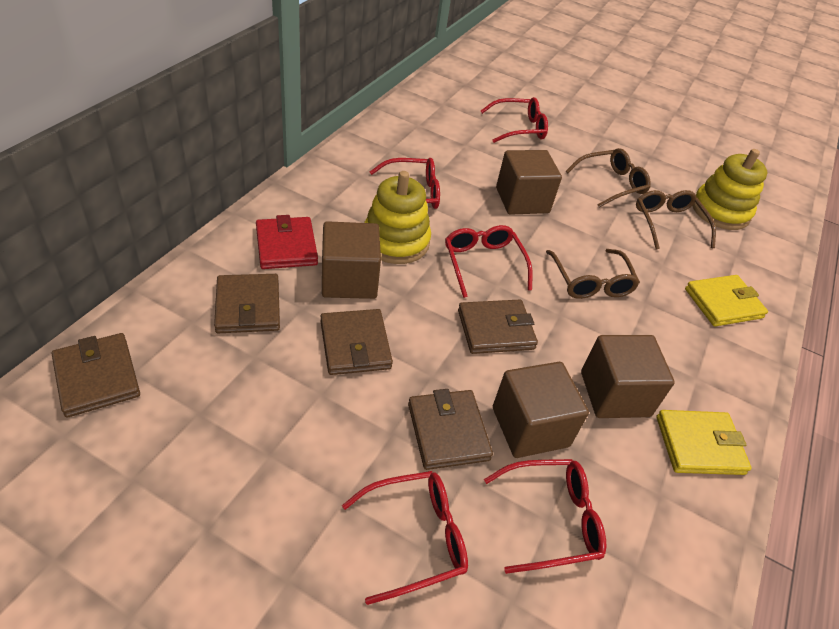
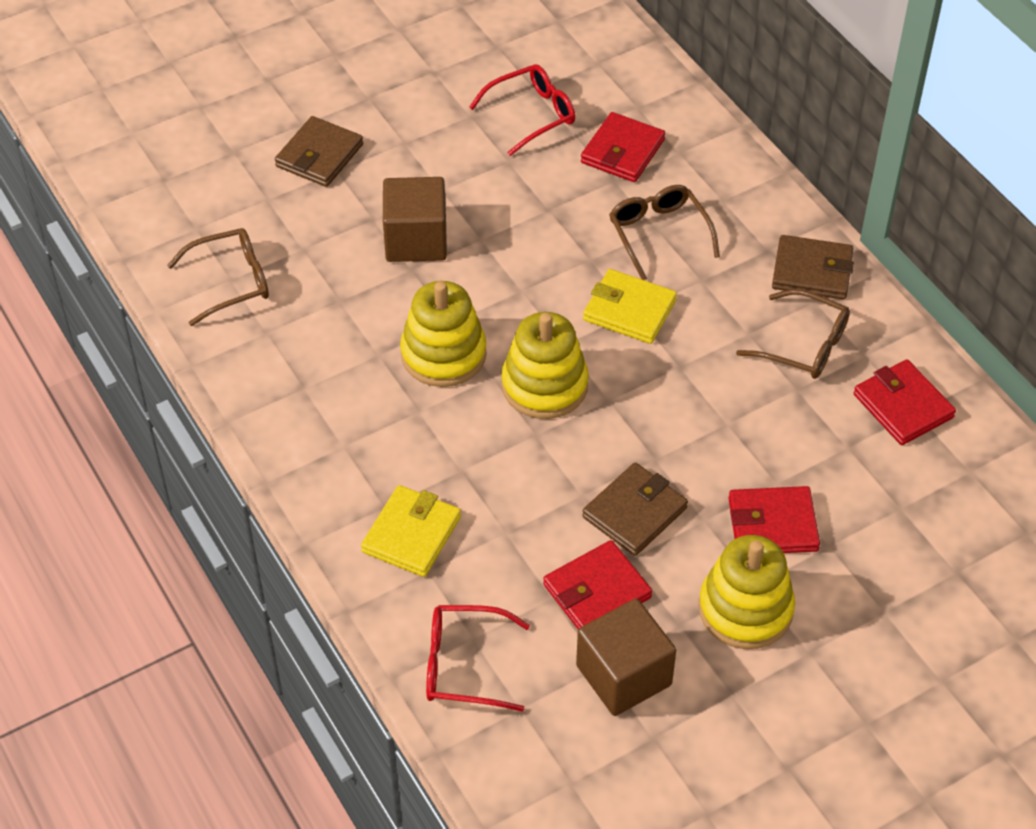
brown cube: [322,221,381,299] [493,362,589,458] [496,150,562,215] [581,335,675,418] = 4 -> [383,177,447,262] [576,598,676,716] = 2
brown wallet: [52,333,140,418] [214,274,280,333] [320,309,393,375] [408,389,493,470] [458,300,538,354] = 5 -> [275,116,363,187] [582,462,688,556] [772,235,854,299] = 3
red glasses: [342,471,468,605] [370,158,440,209] [445,225,533,298] [481,97,548,143] [484,459,606,574] = 5 -> [426,605,530,712] [469,64,575,156] = 2
red wallet: [256,215,318,269] = 1 -> [543,540,652,629] [581,112,665,182] [728,486,820,553] [854,359,956,445] = 4
yellow stacking toy: [364,171,431,264] [693,149,767,230] = 2 -> [400,281,487,387] [501,312,589,419] [699,535,795,649] = 3

